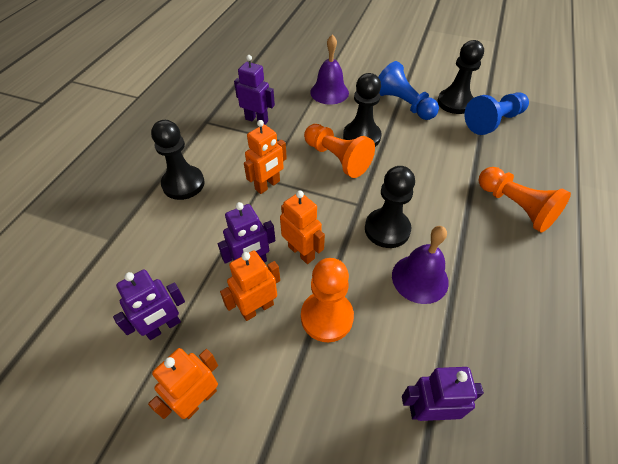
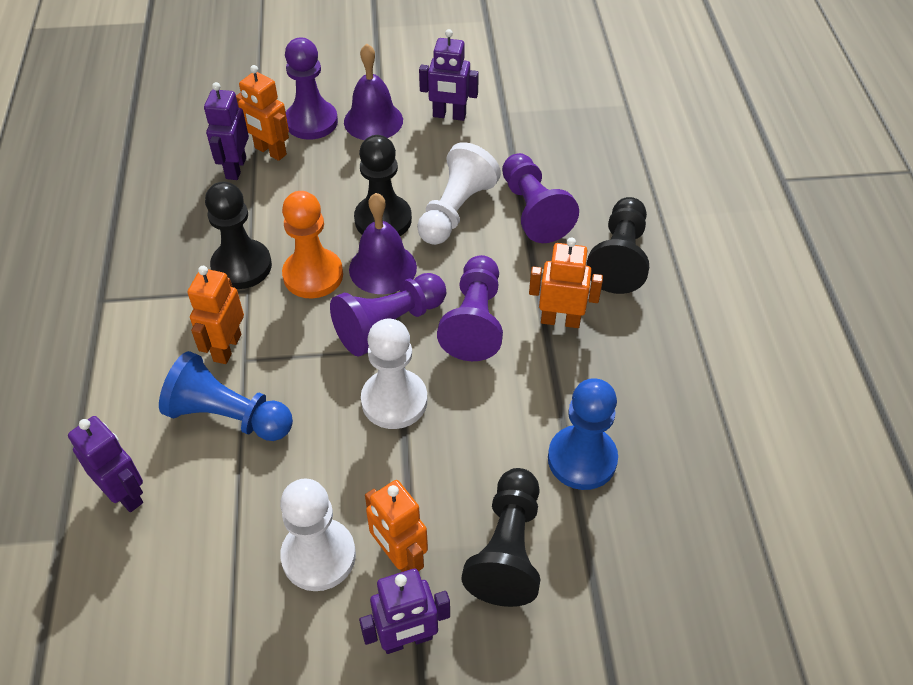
orange pawn: [301,258,354,342] [304,124,375,178] [479,167,571,233] = 3 -> [282,191,343,298] = 1
purple pawn: none = 0 -> [285,38,338,140] [330,273,446,357] [437,255,503,361] [502,153,579,243] = 4
white pawn: none = 0 -> [280,479,356,591] [361,318,427,429] [417,142,501,245] = 3

